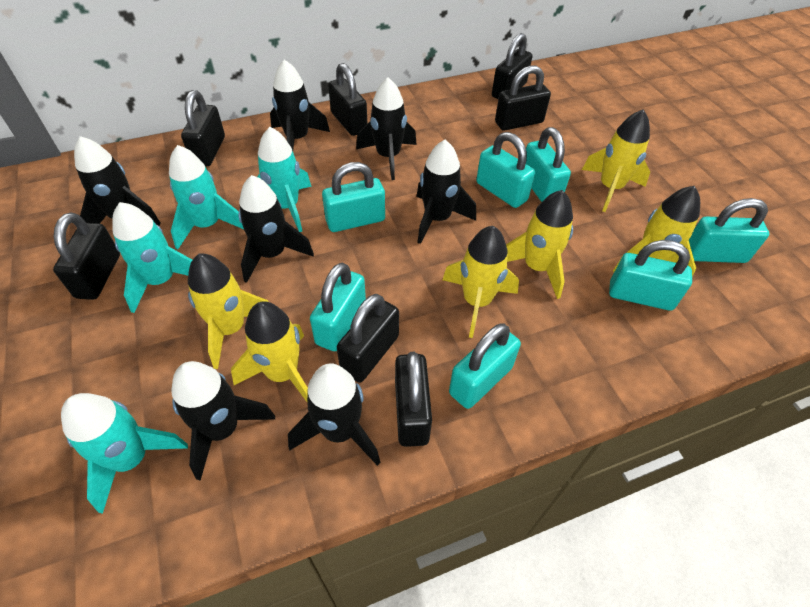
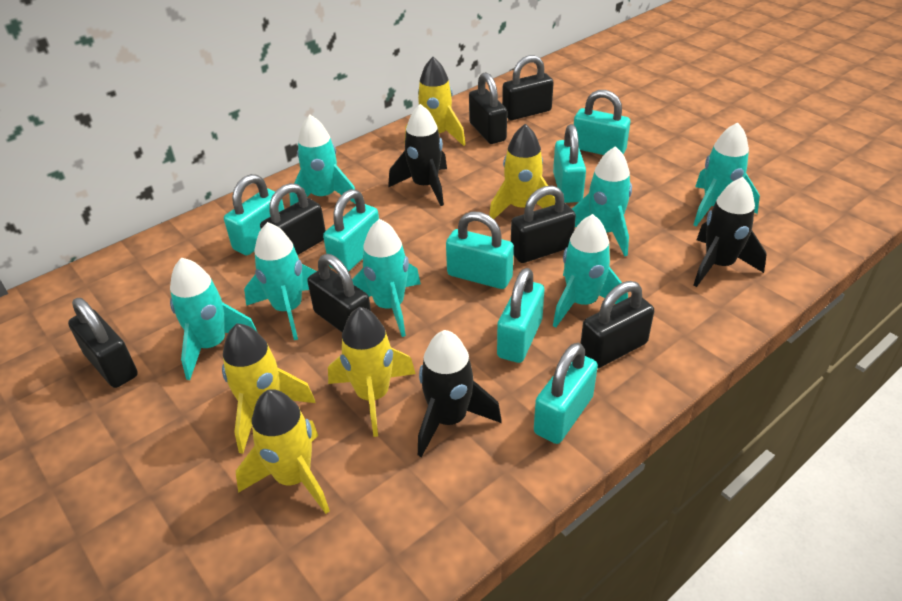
black rocket: [74,136,161,225] [171,361,276,481] [238,175,314,283] [270,60,330,151] [288,363,381,466] [356,77,417,180] [417,140,476,244] = 7 -> [388,104,447,206] [418,330,502,457] [694,177,766,287] = 3
turquoise rocket: [61,393,188,514] [112,202,192,313] [169,145,244,250] [257,127,311,232] = 4 -> [170,257,258,380] [244,222,317,340] [290,115,356,206] [352,219,421,337] [553,214,628,328] [572,146,632,256] [693,122,760,227] = 7
yellow rocket: [188,254,269,369] [231,301,308,402] [443,226,519,338] [506,190,573,299] [582,109,650,212] [613,186,700,277] = 6 -> [222,323,316,454] [236,389,330,514] [328,307,416,437] [405,57,466,146] [489,124,555,219] = 5

